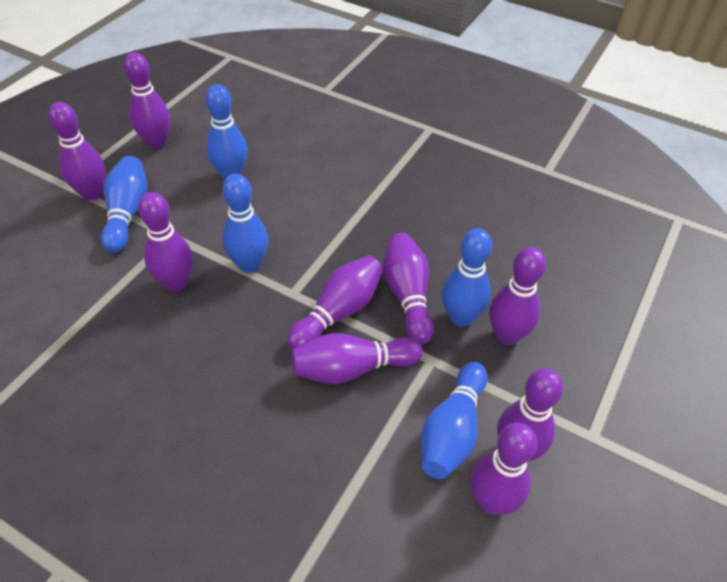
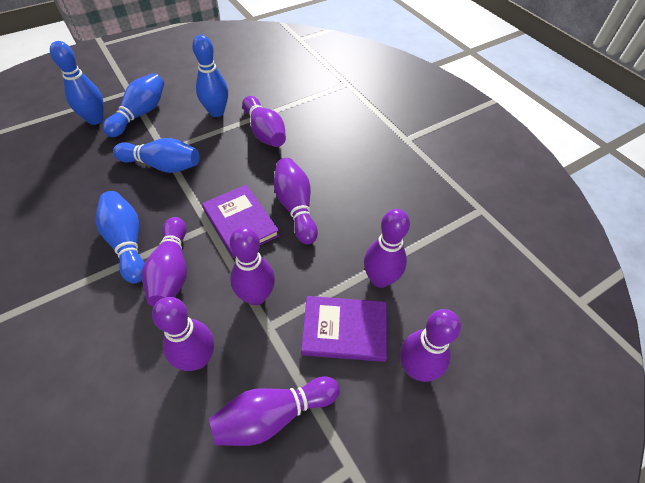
purple book: none = 0 -> [202,185,279,258] [301,296,388,362] = 2
purple bowling pin: [48,102,105,201] [124,52,170,149] [138,192,193,292] [287,255,383,349] [291,333,423,384] [383,233,434,345] [470,423,537,515] [490,247,546,345] [497,368,563,461] = 9 -> [142,217,187,307] [152,297,214,371] [209,376,340,446] [230,227,275,305] [242,96,286,147] [274,158,318,245] [364,209,410,288] [400,309,461,382] = 8

